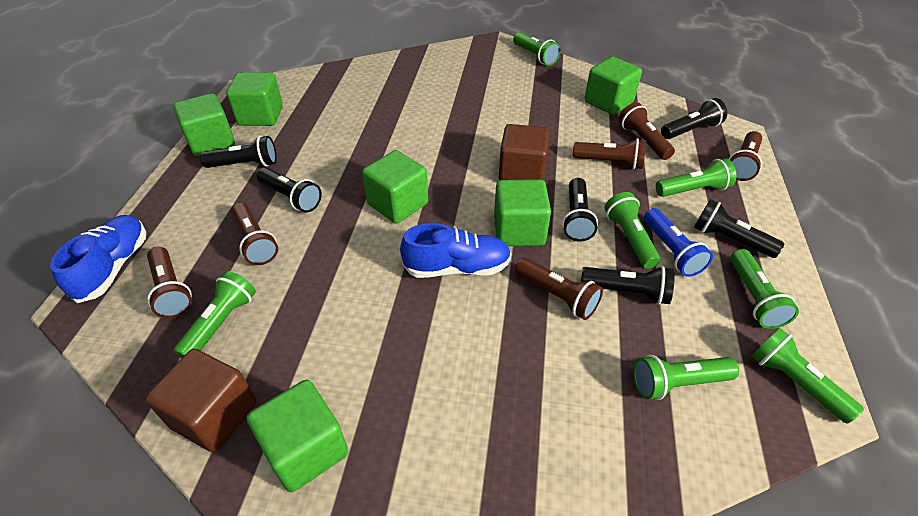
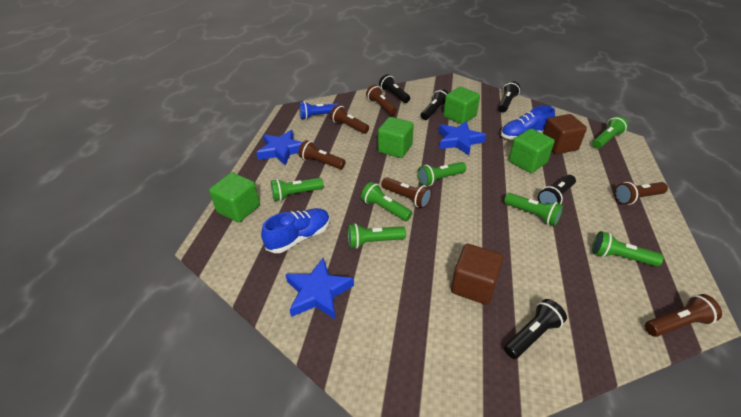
black flashlight: [200,136,277,168] [256,167,322,213] [562,178,598,241] [581,266,675,305] [661,98,727,139] [694,199,784,258] = 6 -> [379,74,410,103] [421,89,448,120] [498,81,520,113] [504,299,567,359] [538,175,576,204] = 5
blue star: none = 0 -> [256,130,302,166] [285,258,354,319] [439,121,486,155] = 3
green cube: [173,93,235,156] [226,72,283,126] [247,380,348,492] [362,150,428,224] [494,179,551,246] [584,56,642,115] = 6 -> [209,172,260,222] [378,117,414,158] [443,87,480,124] [509,129,555,173] = 4

